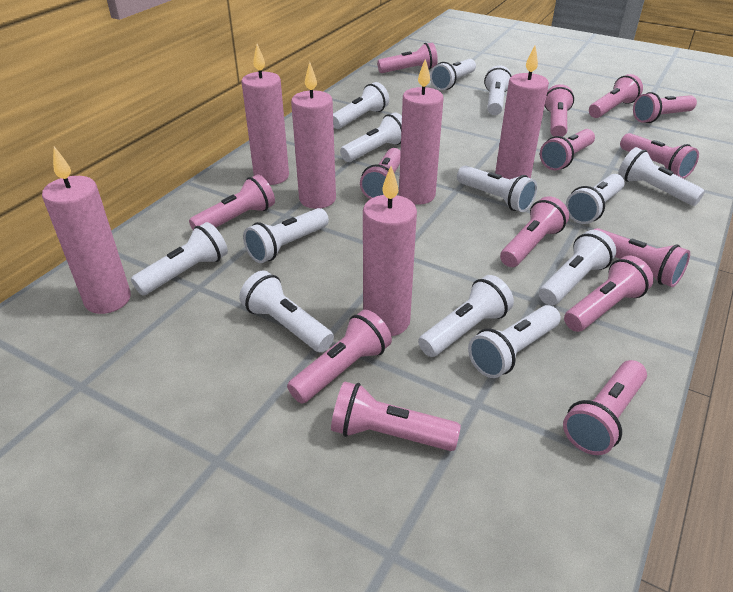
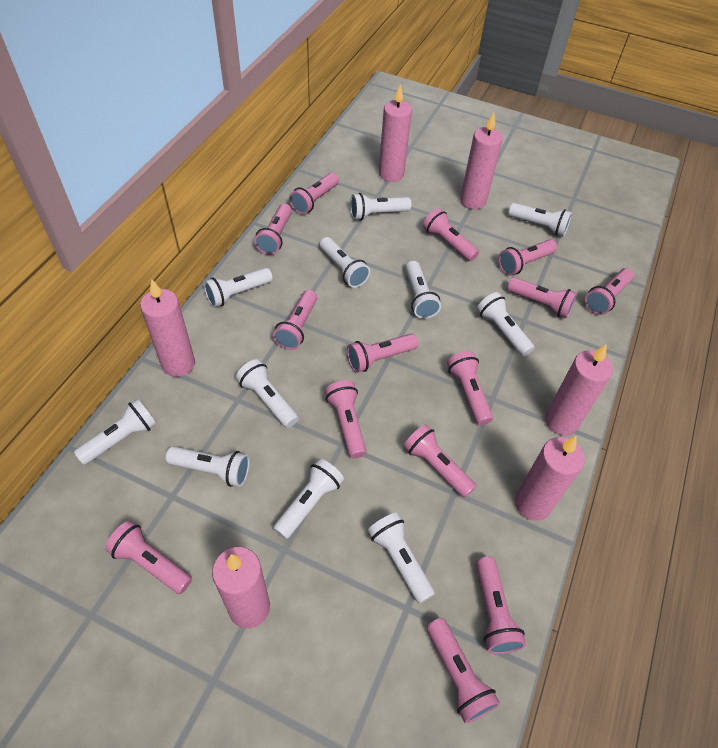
white flashlight: [131,222,228,295] [239,271,334,353] [243,208,329,263] [333,82,389,129] [340,112,402,162] [418,275,514,357] [430,59,476,90] [457,166,537,212] [468,305,561,378] [484,65,511,115] [539,230,616,306] [566,174,625,224] [618,147,705,206] = 13 -> [74,399,156,465] [166,446,250,487] [204,268,273,308] [236,359,299,428] [273,459,344,539] [320,237,370,288] [350,193,412,220] [368,513,435,604] [405,261,441,319] [477,292,534,356] [508,203,572,237] = 11

